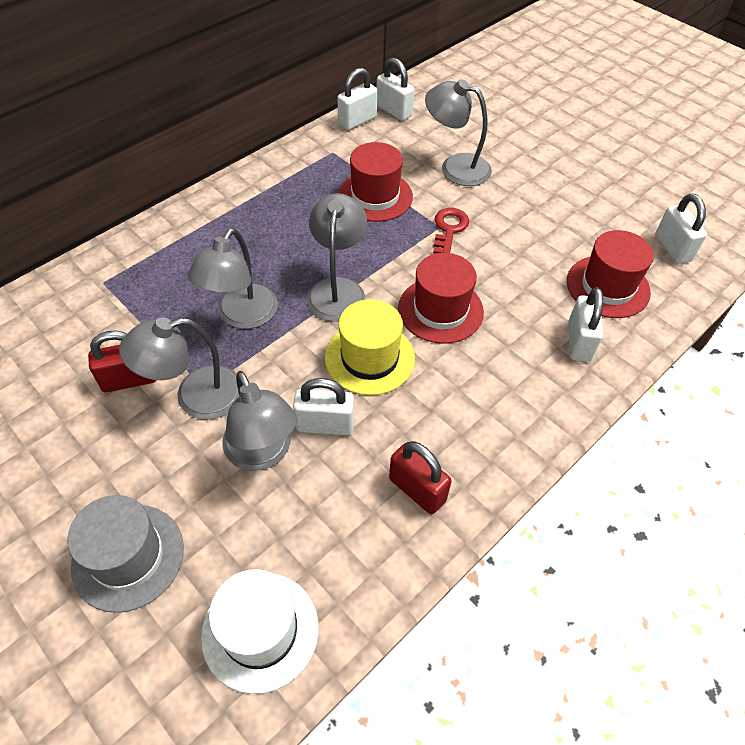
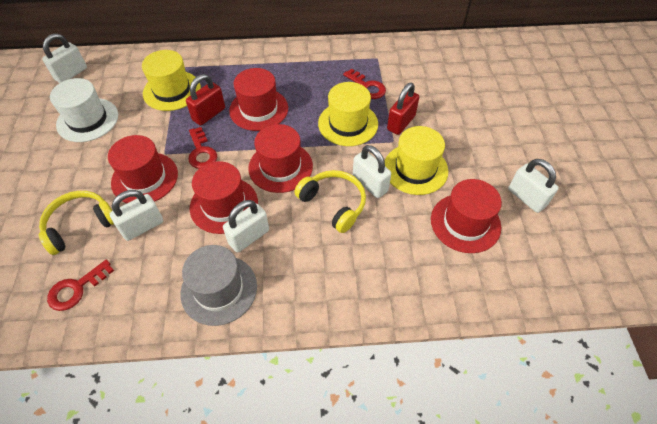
grey lamp: [119,317,240,420] [188,228,278,329] [222,371,297,471] [307,193,367,322] [425,79,492,186] = 5 -> none = 0
red hat: [338,142,413,222] [398,253,484,344] [567,230,654,318] = 3 -> [108,135,178,203] [190,161,258,234] [229,68,288,131] [248,124,313,193] [431,179,502,253] = 5
red key: [433,208,469,254] = 1 -> [47,260,114,311] [188,127,217,169] [343,68,386,99] = 3
yellow hat: [325,299,415,395] = 1 -> [142,50,201,111] [318,82,378,146] [385,126,448,195] = 3
yellow headphones: none = 0 -> [38,191,114,255] [294,170,366,233] = 2

